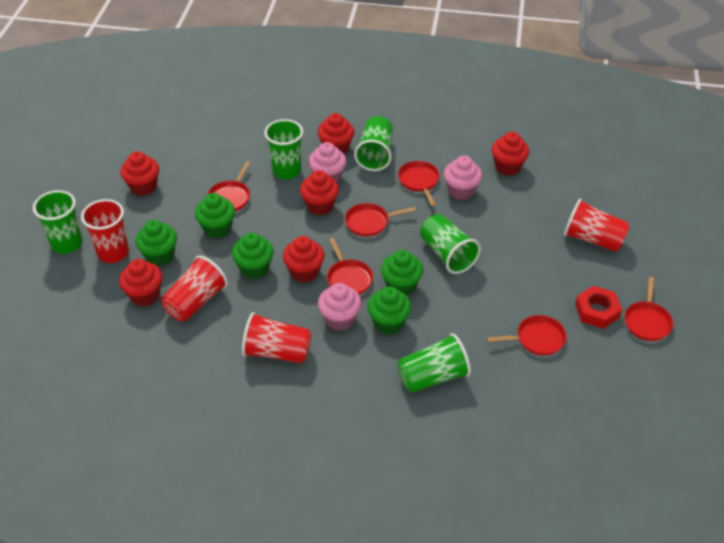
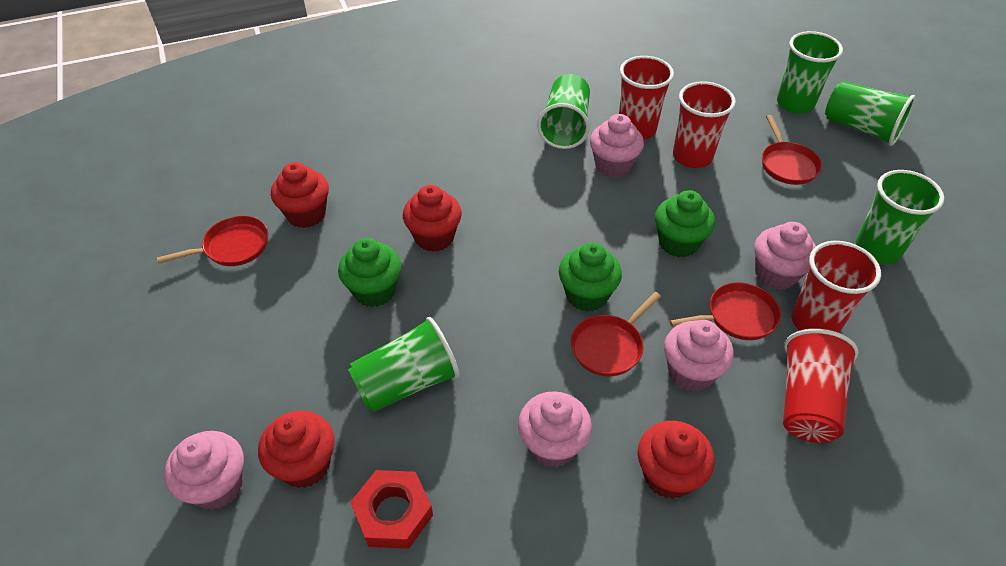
green cupcake: [136,220,177,266] [195,193,235,239] [232,233,274,279] [367,286,411,334] [381,250,423,296] = 5 -> [338,238,401,307] [559,242,622,312] [655,190,715,258] = 3
pink cupcake: [308,142,346,183] [318,283,362,331] [444,156,482,200] = 3 -> [164,431,244,510] [518,391,592,467] [590,114,644,178] [664,320,734,391] [754,222,816,290] = 5
red cupcake: [119,259,163,306] [120,151,159,196] [283,236,325,283] [300,170,339,215] [318,113,354,154] [492,132,529,176] = 6 -> [258,411,335,488] [271,162,329,228] [403,185,462,252] [638,421,714,499] = 4
red pan: [207,161,250,211] [327,238,373,295] [345,203,416,237] [398,161,440,206] [487,315,567,356] [624,277,674,341] = 6 -> [157,216,268,266] [571,292,661,376] [670,282,781,340] [762,115,822,185] = 4

